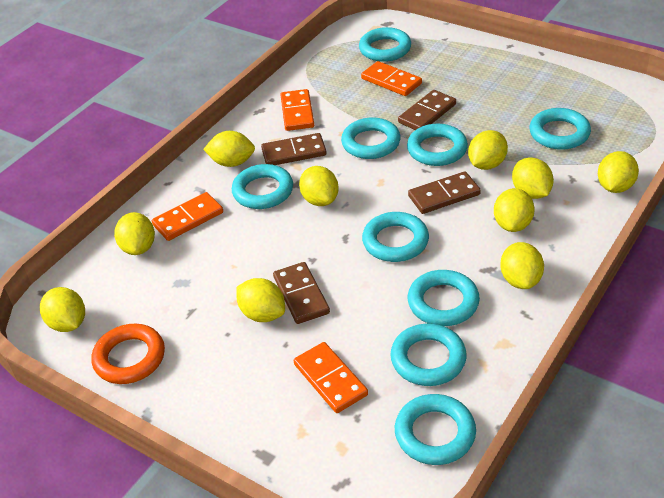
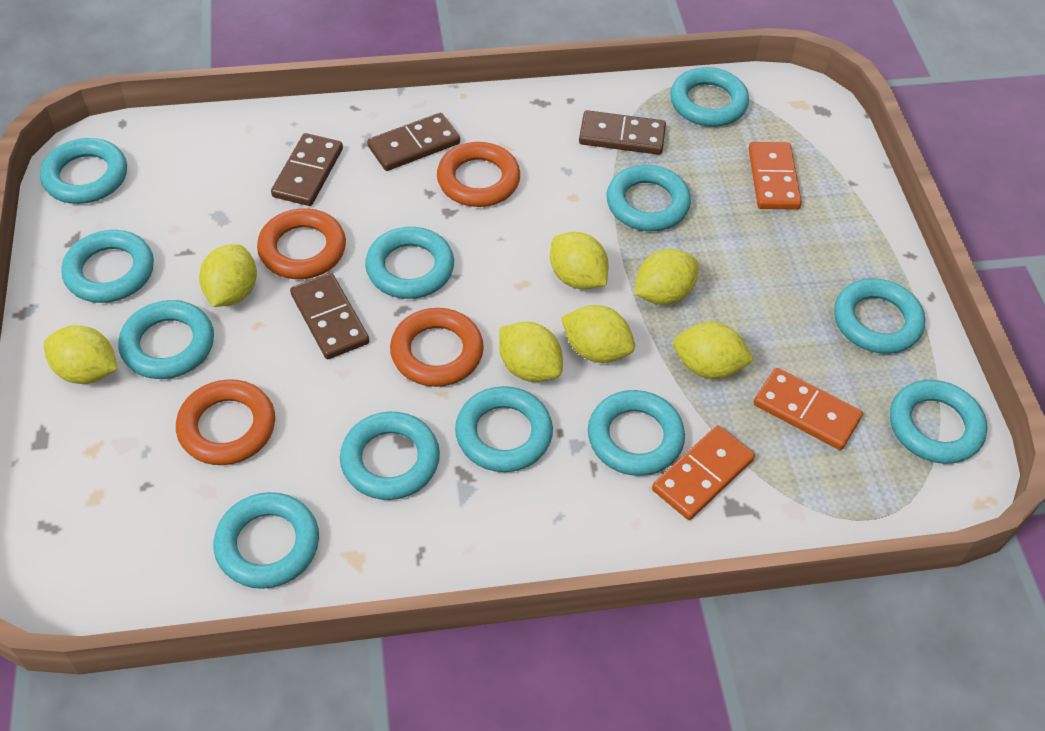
orange domino: [152,192,223,241] [280,89,314,131] [294,342,368,413] [361,61,422,96] = 4 -> [652,425,755,520] [748,142,802,210] [753,368,863,450] = 3
orange ring: [92,324,165,384] = 1 -> [176,379,275,465] [257,208,346,279] [390,308,484,387] [437,142,520,207] = 4
turquoise ring: [232,164,293,209] [341,117,401,159] [359,27,411,62] [362,212,429,262] [390,323,466,386] [395,394,476,465] [407,123,468,166] [408,270,480,326] [529,108,591,150] = 9 -> [40,138,127,204] [61,230,154,303] [118,300,214,379] [213,492,319,589] [340,412,440,500] [365,227,454,299] [455,386,553,472] [588,390,685,476] [606,165,691,231] [670,67,749,127] [834,278,925,354] [890,380,987,464] = 12
yellow lemon: [40,287,85,332] [114,212,155,255] [203,131,255,167] [236,278,285,322] [299,166,339,206] [468,130,508,170] [494,188,535,232] [500,242,544,289] [512,157,554,199] [598,151,639,193] = 10 -> [44,325,118,384] [199,244,257,307] [499,322,563,382] [550,232,609,289] [561,305,635,363] [634,249,699,305] [673,322,754,379] = 7

